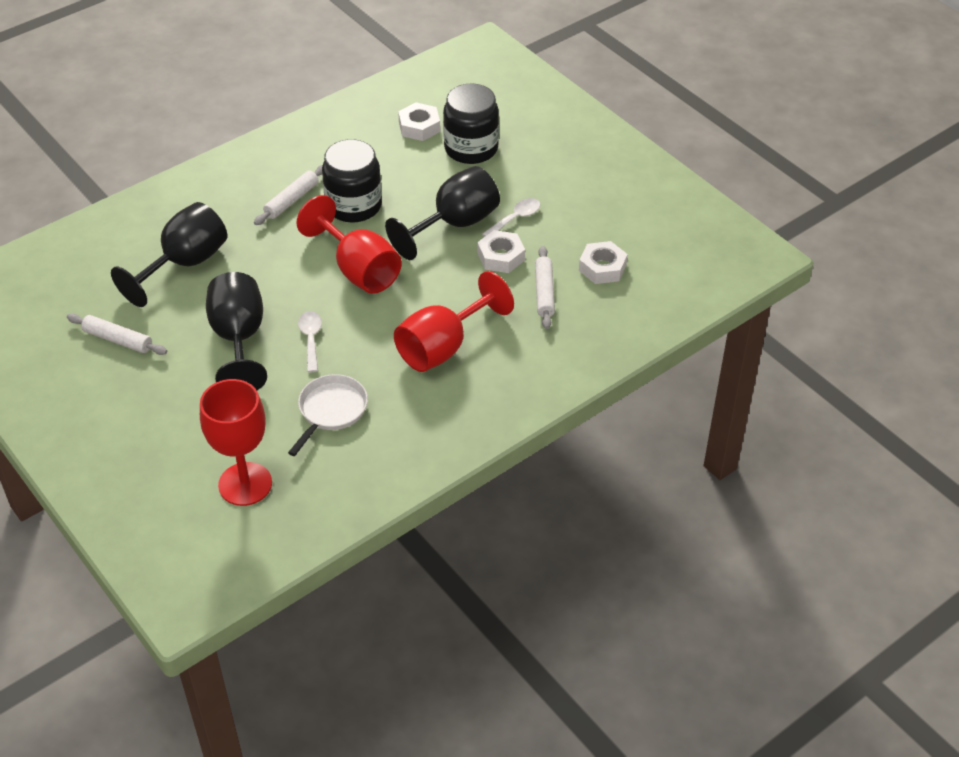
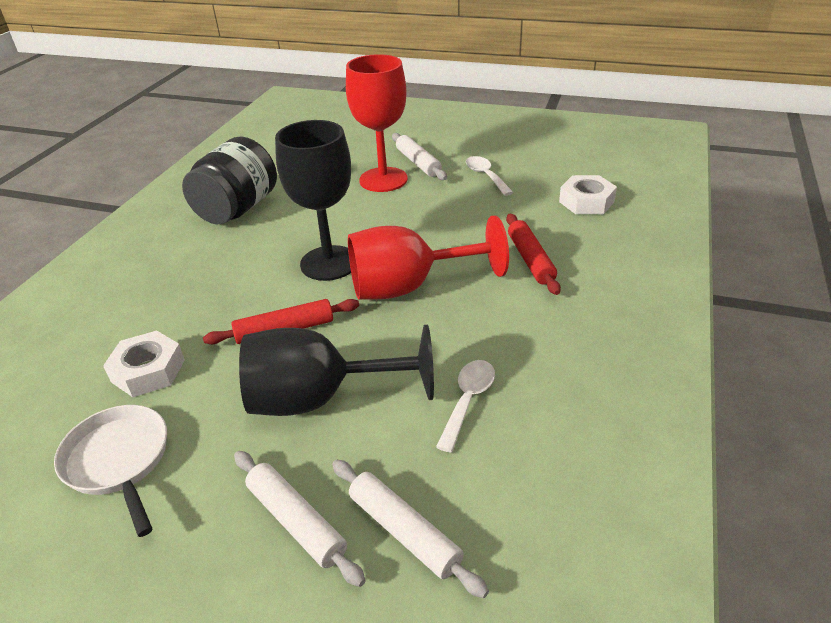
black goblet: [111,202,227,307] [206,272,267,390] [385,166,500,260] = 3 -> [239,325,434,416] [275,120,351,281] = 2
black jar: [322,139,382,223] [443,84,499,164] = 2 -> [182,136,277,224] = 1
red goblet: [200,379,272,506] [296,195,402,294] [394,271,514,372] = 3 -> [346,54,408,192] [348,215,509,300] = 2
red rolling pin: none = 0 -> [203,299,359,344] [506,214,561,295] = 2
white nut: [398,102,440,141] [477,230,525,273] [579,241,628,284] = 3 -> [103,331,185,397] [559,175,617,214] = 2

